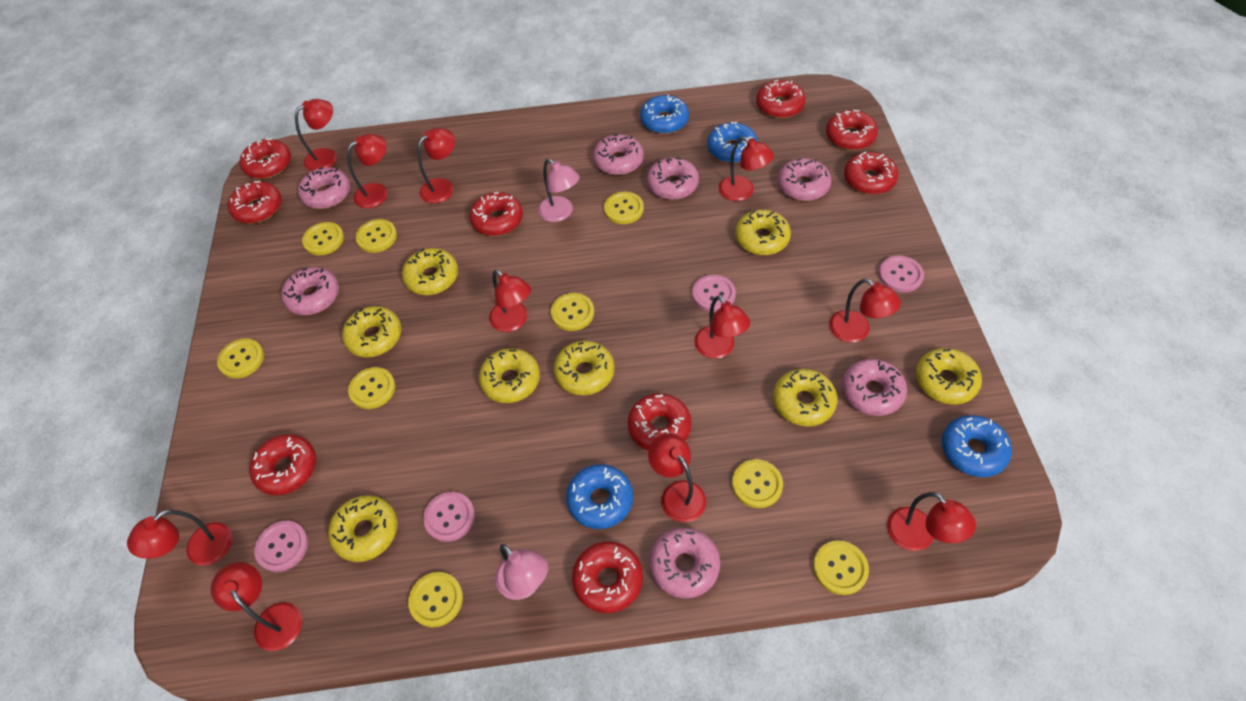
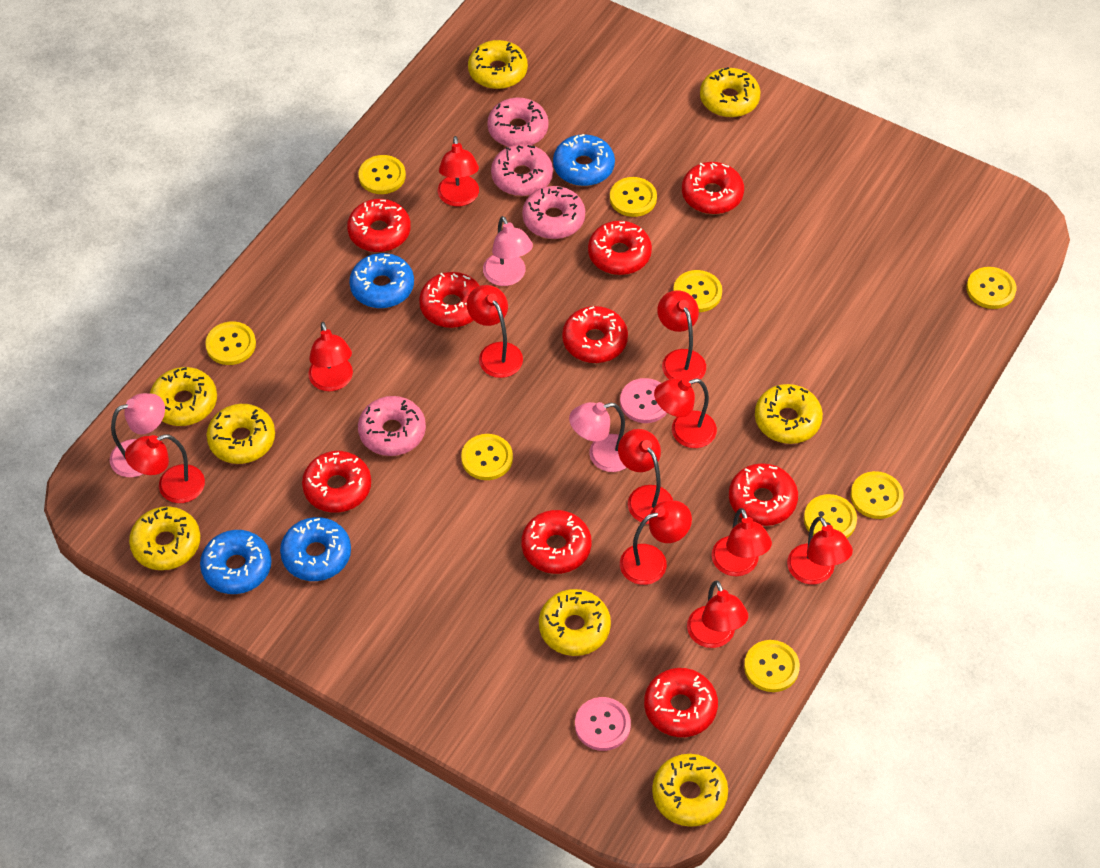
pink button: [254,521,308,572] [423,492,475,542] [692,275,736,312] [878,255,924,292] = 4 -> [575,697,631,751] [620,378,667,423] = 2
pink donut: [281,267,339,315] [298,167,350,209] [593,134,644,175] [647,157,699,200] [649,528,720,599] [778,158,831,201] [842,359,907,416] = 7 -> [358,396,426,456] [487,98,548,147] [491,144,553,196] [522,186,585,239] = 4
pink lamp: [495,544,548,600] [538,159,580,222] = 2 -> [110,393,165,477] [483,216,533,286] [569,402,627,472] = 3

